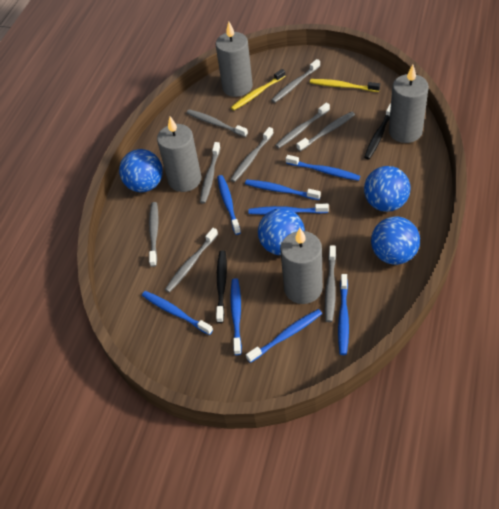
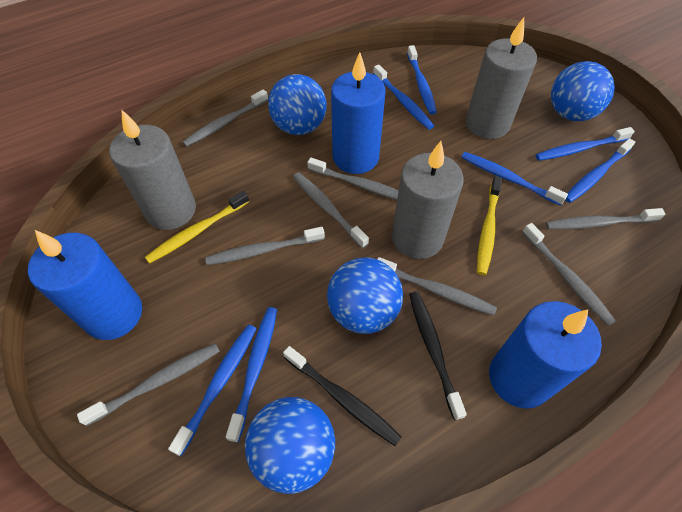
blue candle: none = 0 -> [28,230,142,340] [331,52,386,174] [489,301,602,409] = 3
blue toothbrush: [142,291,213,335] [217,175,241,235] [231,278,242,355] [245,180,321,200] [246,309,322,363] [248,204,329,215] [286,155,360,181] [338,274,349,355] = 8 -> [168,324,257,456] [226,307,277,442] [373,65,434,130] [407,45,437,115] [461,152,568,206] [536,127,635,161] [565,138,635,203] = 7
grey candle: [157,116,201,192] [216,22,253,97] [280,228,323,304] [389,64,429,143] = 4 -> [109,109,196,230] [392,141,464,259] [466,17,537,139] = 3
grey toothbrush: [149,202,159,267] [165,228,218,293] [187,109,248,137] [200,142,220,204] [230,127,274,182] [271,59,320,103] [275,103,330,148] [296,112,355,151] [325,245,336,322] = 9 -> [77,343,220,426] [182,89,268,147] [205,227,325,265] [293,172,369,248] [307,157,399,200] [377,257,497,315] [522,223,616,326] [546,208,665,230] = 8

